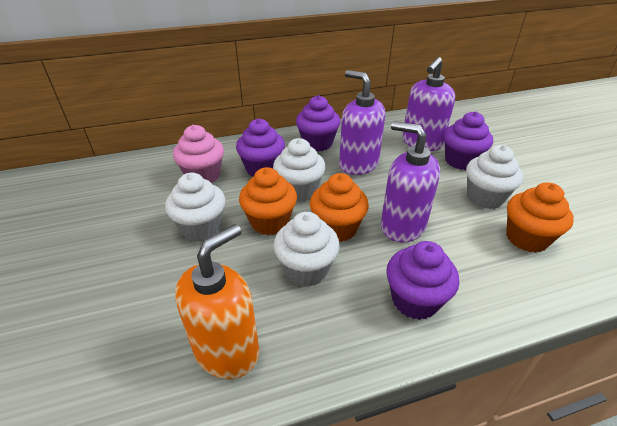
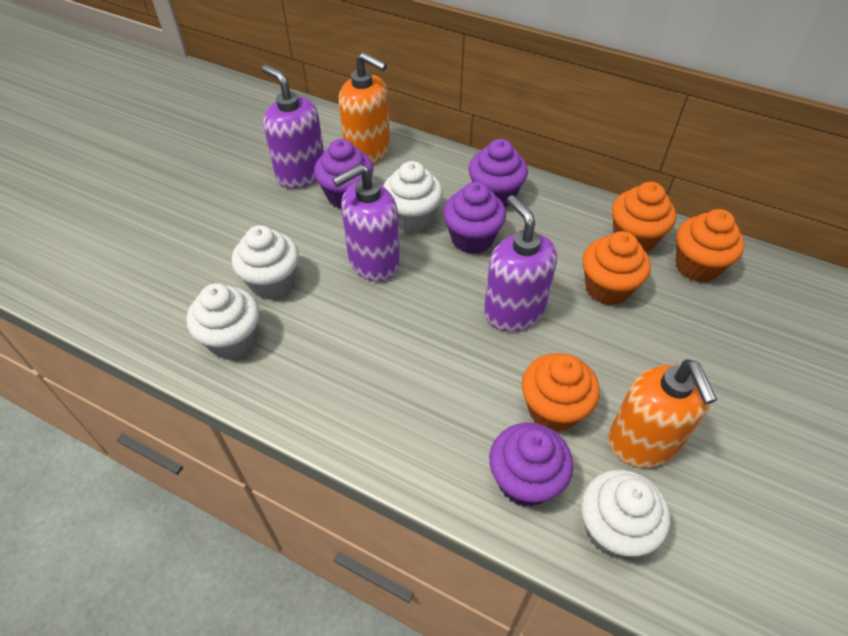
orange cupcake: [239,167,297,235] [310,173,369,242] [506,182,574,253] = 3 -> [522,353,600,432] [583,231,651,305] [612,182,676,252] [676,209,744,282] = 4
orange soap dispenser: [175,224,259,379] = 1 -> [339,52,390,164] [608,359,717,468] = 2
pink cupcake: [173,125,224,183] = 1 -> none = 0

